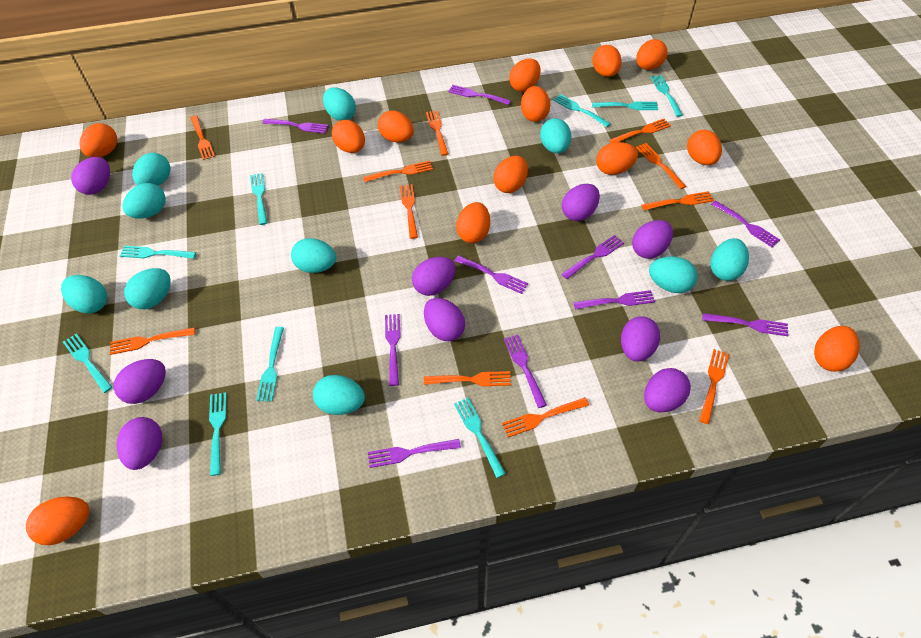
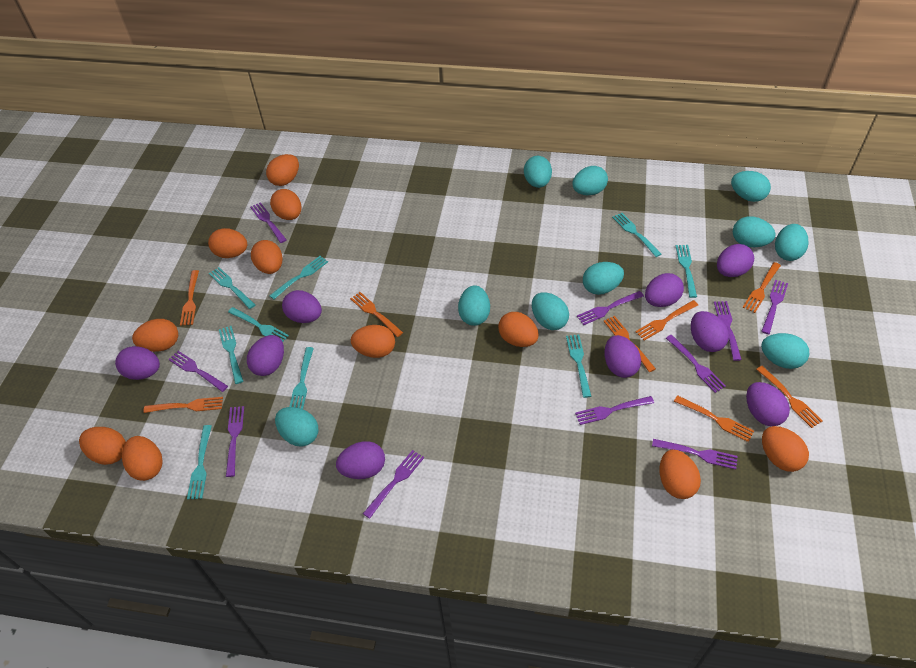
orange egg: [26,496,89,545] [79,123,117,157] [332,120,365,153] [378,110,414,143] [456,202,490,243] [493,156,528,193] [509,58,541,92] [521,86,550,122] [592,45,622,77] [596,142,638,175] [636,39,667,70] [687,130,722,165] [814,326,860,372] = 13 -> [79,427,126,465] [122,436,163,481] [132,319,178,352] [208,228,247,258] [251,240,283,274] [266,154,299,186] [270,189,301,220] [351,325,395,358] [498,312,539,347] [660,450,701,499] [762,426,809,472] = 11
orange fork: [110,327,195,355] [191,115,215,160] [363,161,433,182] [400,184,418,239] [424,371,511,386] [426,110,449,156] [502,397,589,437] [609,119,671,143] [636,143,686,189] [641,191,714,210] [699,349,729,424] = 11 -> [144,397,223,413] [180,270,199,326] [350,292,403,337] [603,316,656,372] [635,300,698,341] [674,395,754,442] [743,262,781,313] [756,366,823,428] = 8

